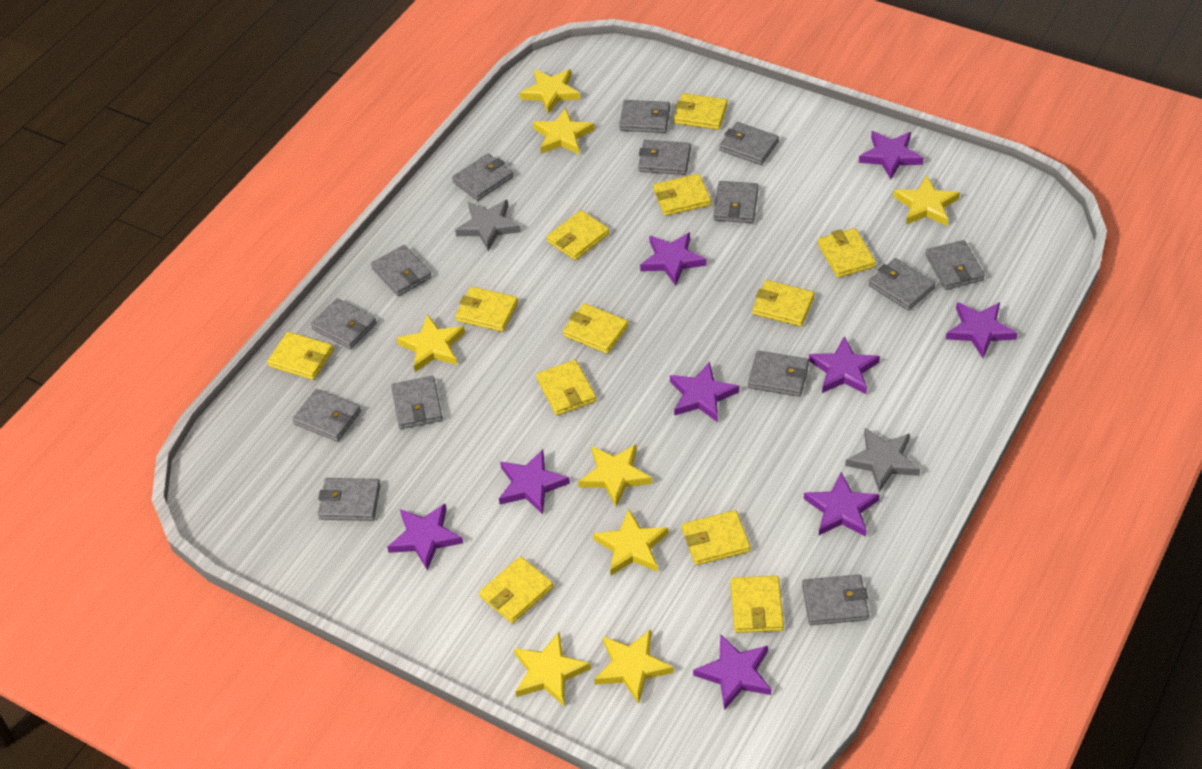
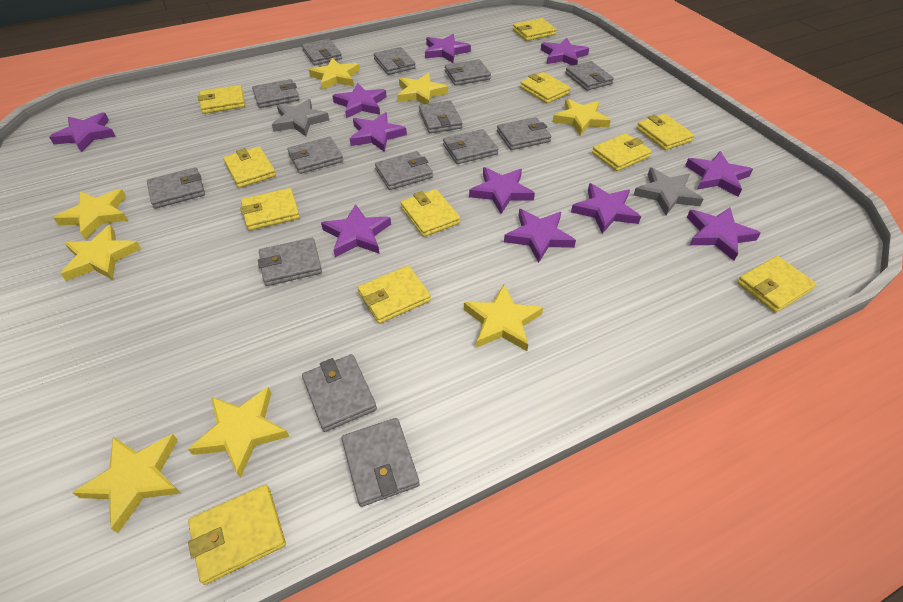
purple star: [387,504,463,571] [499,449,570,514] [640,232,707,286] [670,361,739,422] [693,634,771,710] [804,472,880,537] [809,336,880,394] [859,131,924,179] [946,302,1018,358] = 9 -> [49,112,115,152] [321,204,391,257] [332,83,387,118] [350,112,407,152] [425,34,471,63] [469,167,535,214] [504,209,576,263] [541,38,589,66] [571,183,641,234] [685,151,753,197] [687,207,761,261] = 11
yellow wallet: [267,332,333,380] [455,287,518,332] [479,556,554,624] [536,360,596,416] [547,210,610,260] [563,303,628,354] [653,174,711,216] [674,93,728,130] [682,510,750,565] [731,576,784,633] [752,280,815,327] [818,228,876,278] = 12 -> [188,485,286,585] [198,85,245,114] [223,146,276,188] [240,188,300,230] [358,266,431,324] [400,189,460,237] [513,18,556,41] [520,72,571,103] [592,133,652,171] [637,114,694,150] [737,256,816,313] = 11

